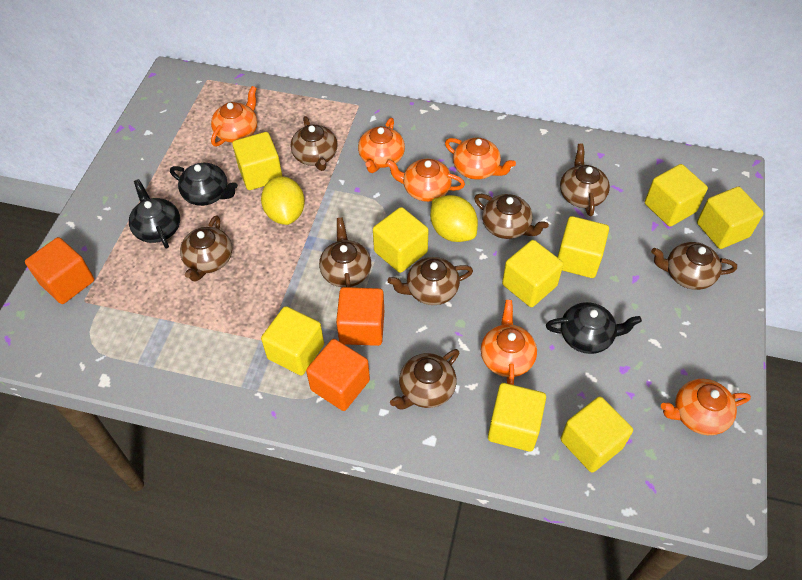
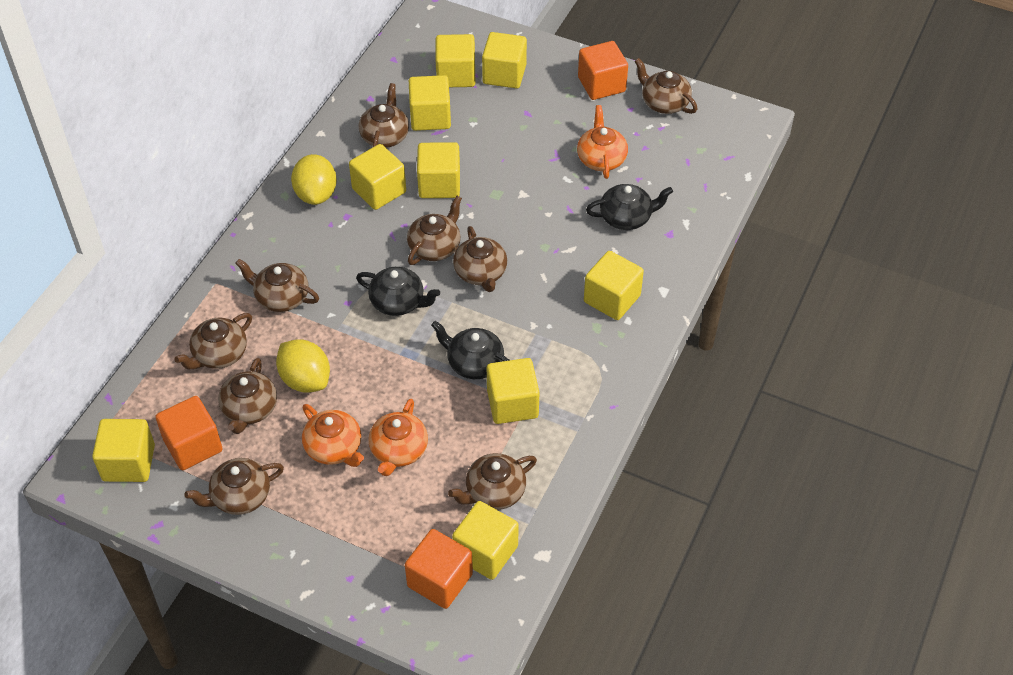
brown teapot: [180,215,232,282] [291,116,338,171] [319,218,371,287] [388,257,473,305] [390,349,459,410] [474,194,549,239] [560,144,610,216] [651,242,737,290] = 8 -> [174,313,252,369] [185,458,284,515] [218,358,277,434] [235,259,319,312] [359,83,409,148] [407,196,462,265] [448,453,537,510] [453,226,507,292] [634,58,697,114] = 9
orange teapot: [211,86,257,146] [358,118,405,173] [386,159,465,202] [445,138,516,180] [481,300,537,385] [661,379,751,435] = 6 -> [302,404,364,467] [369,399,428,476] [577,105,628,179] = 3

